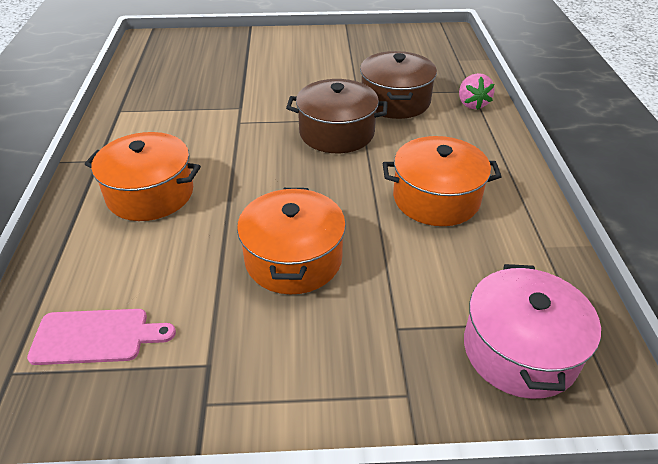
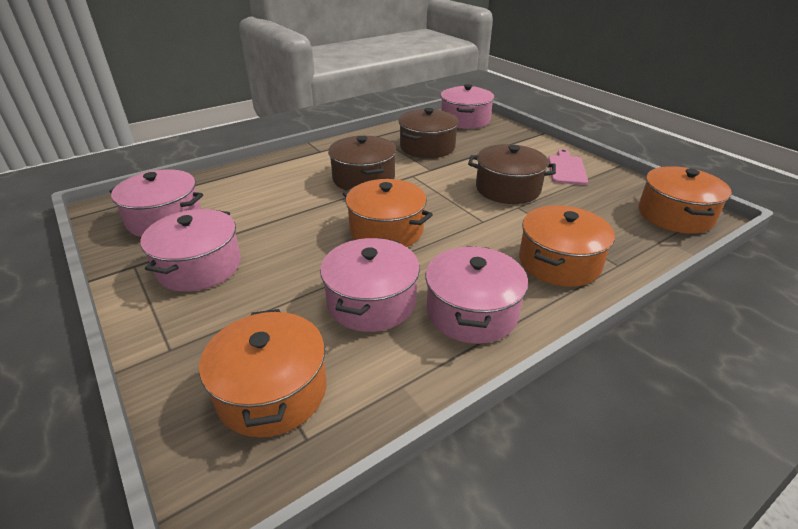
brown pot: [286,79,388,153] [360,51,437,119] = 2 -> [328,136,397,191] [399,108,459,158] [468,144,556,204] = 3
orange pot: [85,132,201,221] [237,188,346,294] [383,136,502,226] = 3 -> [199,309,327,437] [343,179,433,247] [519,205,615,287] [638,166,732,234] = 4
pink pot: [464,264,601,399] = 1 -> [109,169,203,237] [140,209,241,292] [320,238,420,332] [425,246,528,344] [441,84,494,129] = 5
pink strawberry: [459,73,495,110] = 1 -> none = 0

